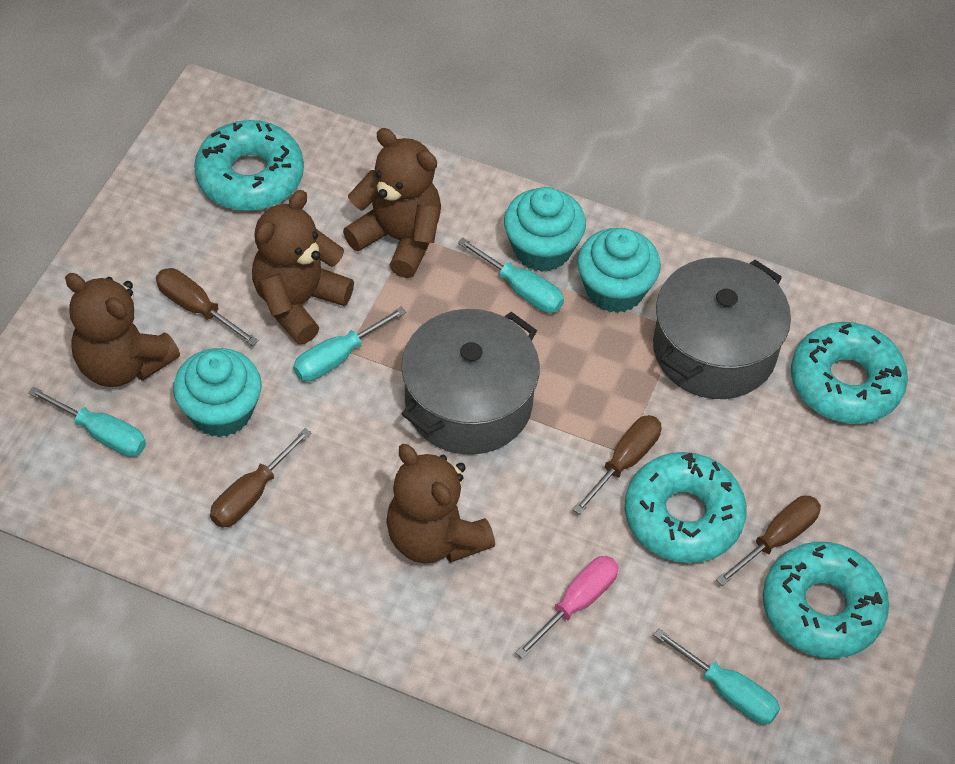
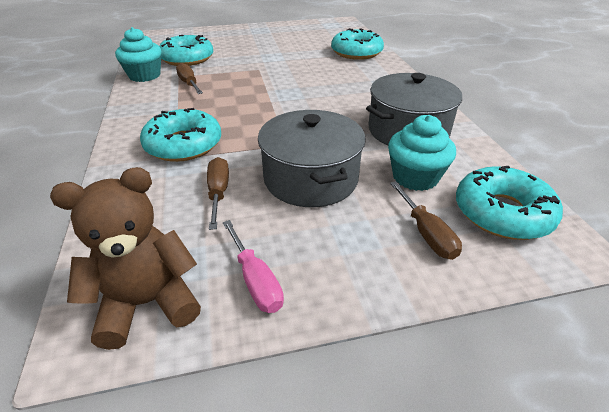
brown screwdriver: [156,268,258,346] [210,428,311,528] [573,415,661,515] [716,495,821,586] = 4 -> [176,63,203,94] [207,157,229,230] [390,181,462,260] = 3
brown teddy bear: [65,273,180,387] [252,190,354,345] [343,128,441,278] [386,444,495,564] = 4 -> [50,167,201,350] = 1
turquoise cupcake: [173,348,262,437] [504,187,586,272] [577,228,661,313] = 3 -> [115,27,162,82] [388,115,456,191] = 2
turquoise screwdriver: [28,387,146,457] [293,307,406,381] [458,238,564,313] [653,629,780,724] = 4 -> none = 0

